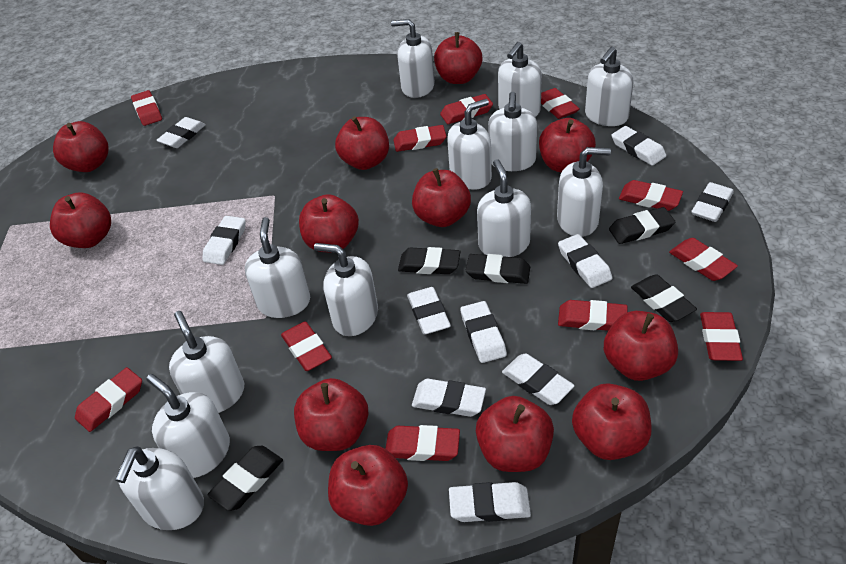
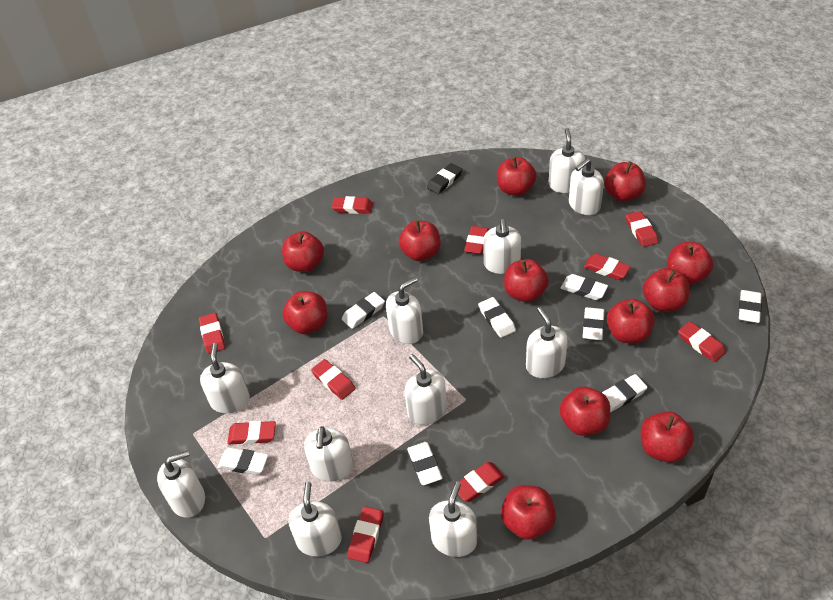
black eraser: [207,446,283,511] [398,247,460,274] [466,254,530,284] [609,207,675,244] [631,274,697,322] = 5 -> [427,163,463,194] = 1
red eraser: [75,367,142,432] [131,90,162,126] [281,321,332,371] [385,425,460,461] [394,125,447,152] [440,94,493,124] [541,88,580,119] [558,300,628,331] [619,180,683,211] [669,238,738,281] [700,312,743,361] = 11 -> [199,313,225,354] [227,421,276,445] [311,359,356,400] [332,196,373,214] [348,506,383,563] [452,462,505,502] [464,226,489,254] [584,254,631,280] [626,211,658,247] [678,321,726,362] = 10
white eraser: [156,117,206,148] [202,216,246,265] [407,287,451,335] [412,379,486,417] [449,482,531,522] [460,301,507,363] [502,353,575,405] [558,234,612,288] [611,126,666,166] [691,182,734,222] = 10 -> [218,448,268,475] [342,292,385,329] [407,442,442,485] [478,297,516,338] [561,274,608,300] [583,307,605,340] [602,374,648,413] [739,290,762,323] = 8
white soap dispenser: [115,446,204,530] [146,374,230,478] [169,311,244,413] [245,217,310,318] [314,243,378,336] [391,19,435,98] [447,99,492,190] [477,159,531,257] [488,92,537,171] [498,42,542,117] [557,147,611,237] [585,47,634,126] = 12 -> [157,450,205,518] [200,343,250,413] [288,482,342,556] [304,426,353,481] [386,277,423,344] [404,354,447,425] [429,482,477,557] [483,219,521,274] [526,307,568,378] [548,128,585,193] [569,159,604,215] = 11

